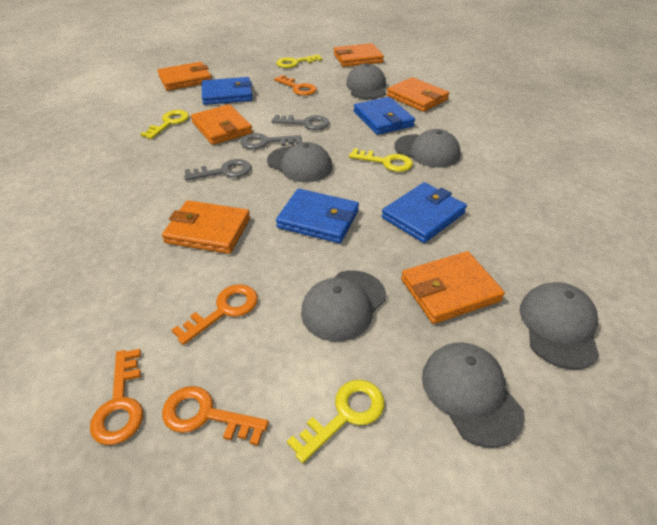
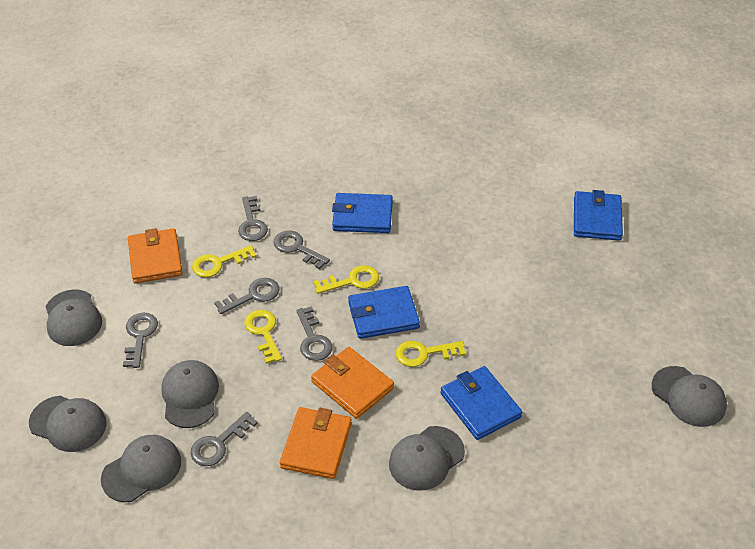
grey key: [184,159,251,181] [240,133,302,149] [272,115,329,130] = 3 -> [123,313,158,368] [190,412,258,466] [214,278,280,314] [238,196,268,241] [273,231,330,269] [296,306,333,361] = 6
orange key: [90,349,143,445] [162,386,269,446] [172,284,258,345] [274,75,317,96] = 4 -> none = 0
orange wallet: [157,62,212,91] [162,200,250,254] [191,104,253,145] [334,43,384,67] [387,77,449,112] [401,251,505,324] = 6 -> [128,228,183,283] [280,407,352,479] [311,347,394,419] = 3

